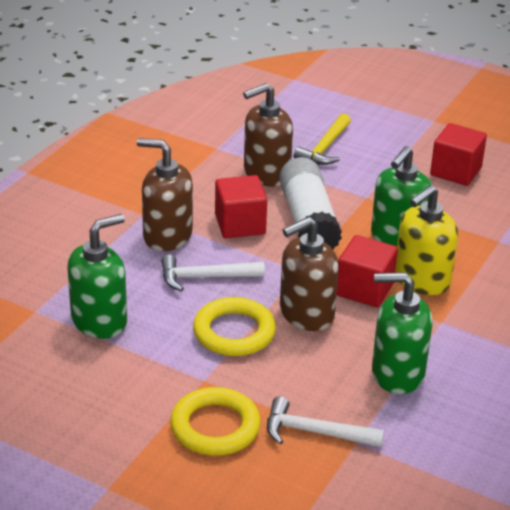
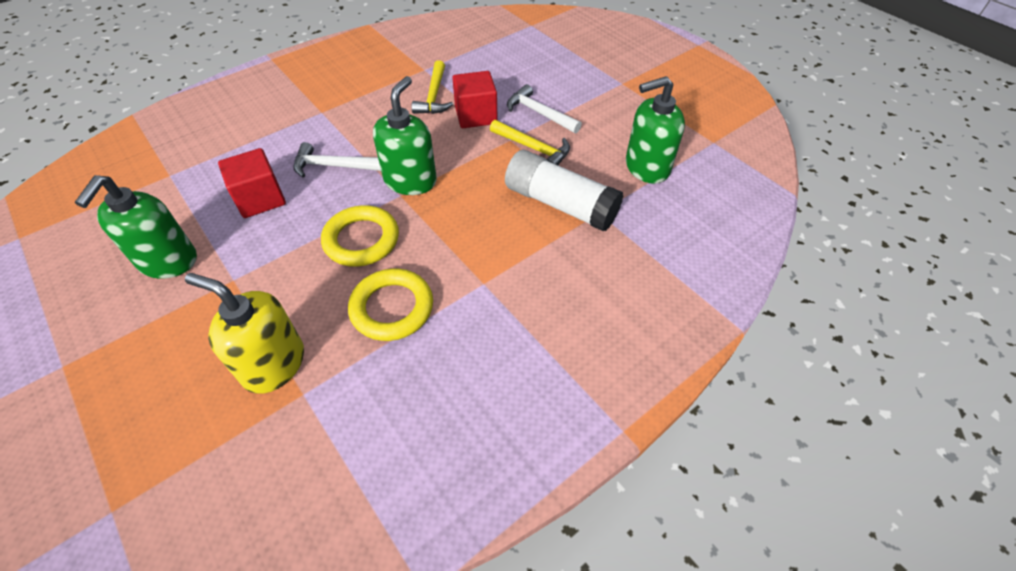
brown soap dispenser: [137,138,193,251] [243,83,293,187] [280,217,339,331] = 3 -> none = 0
red cube: [215,175,267,238] [337,235,398,308] [430,123,487,186] = 3 -> [218,148,286,218] [452,71,498,128] = 2
yellow hammer: [294,113,351,165] = 1 -> [412,60,453,114] [490,120,570,165] = 2

